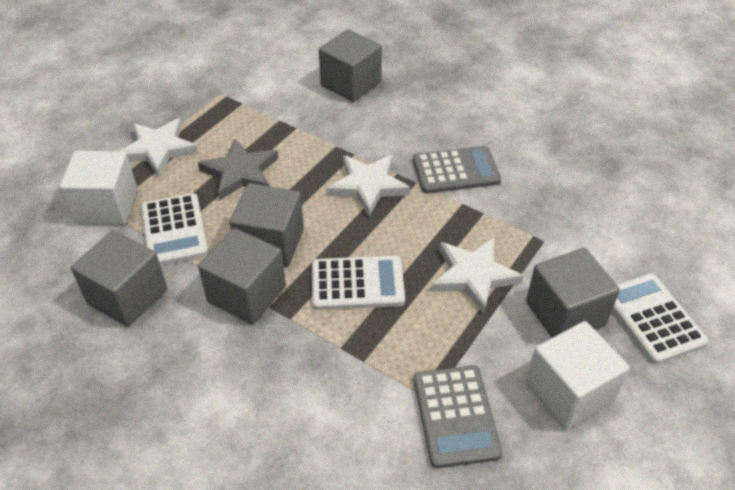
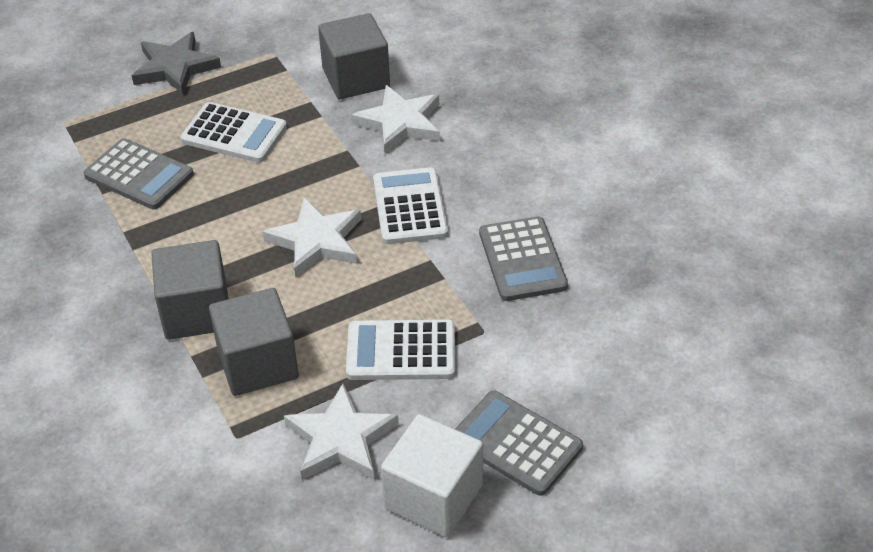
grey calculator: [413,146,501,194] [413,365,503,468] = 2 -> [83,138,194,209] [455,391,583,496] [479,216,568,301] = 3
grey cube: [71,230,167,327] [198,228,286,324] [230,183,304,267] [319,29,382,102] [526,248,620,338] = 5 -> [151,240,228,340] [209,288,299,396] [318,13,390,99] = 3
white cube: [59,151,137,225] [526,321,630,429] = 2 -> [381,414,483,538] = 1

